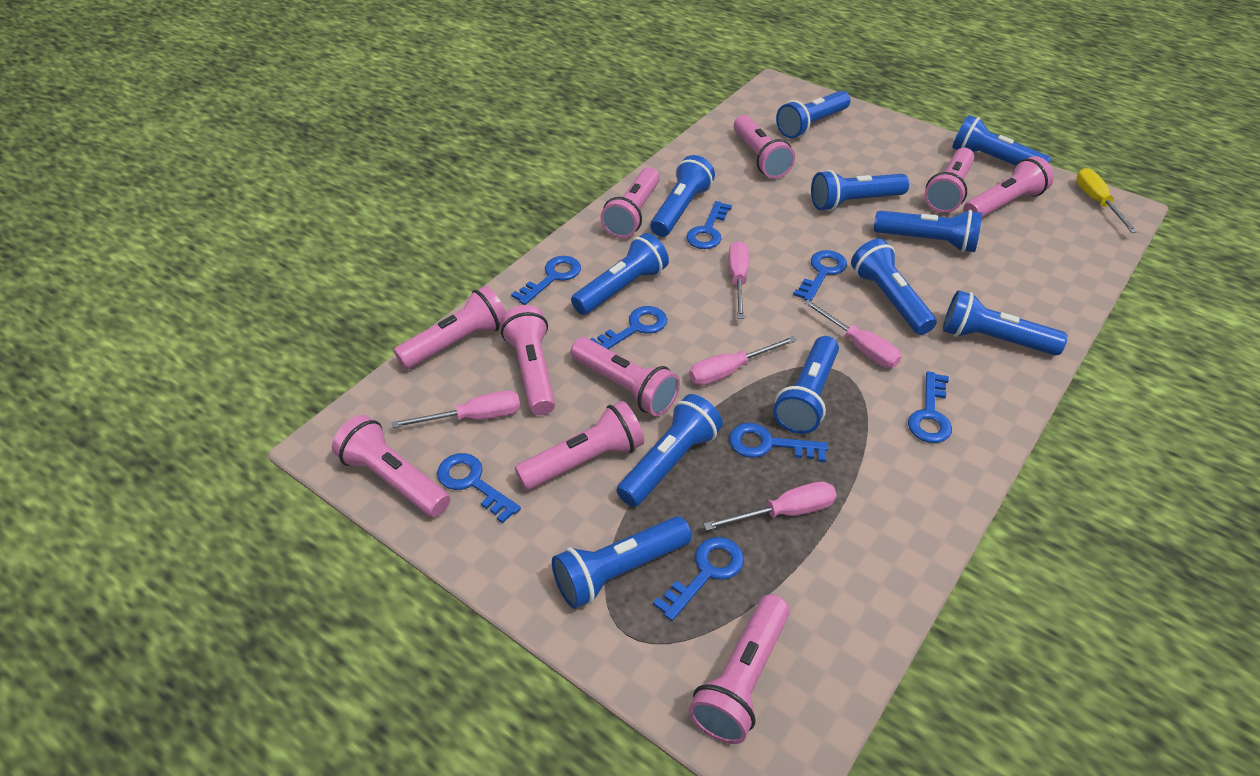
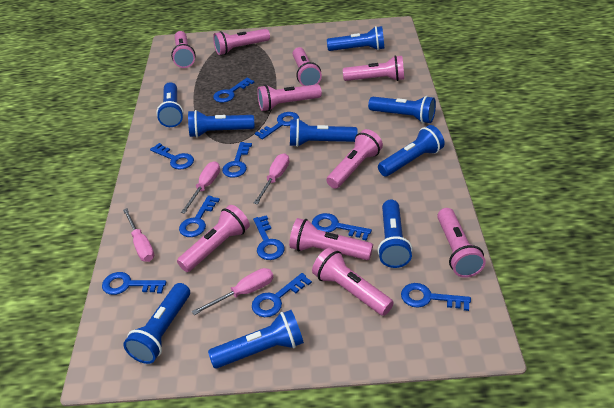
blue flashlight: [552,516,692,609] [571,233,669,315] [616,394,723,507] [650,155,715,237] [773,336,839,434] [776,91,850,138] [811,170,909,211] [851,239,937,335] [874,210,982,252] [943,290,1068,356] [952,115,1051,166] = 11 -> [123,283,190,364] [156,82,184,127] [188,110,254,138] [208,310,304,368] [290,119,358,147] [327,26,384,51] [368,96,436,123] [378,125,445,176] [378,200,413,268] = 9
blue key: [437,453,521,523] [511,256,581,305] [590,306,667,349] [653,537,744,621] [686,201,732,249] [729,423,828,462] [793,250,847,301] [908,371,952,443] = 8 -> [102,272,166,295] [150,143,194,170] [179,195,220,237] [213,78,254,103] [222,142,252,178] [252,273,312,317] [253,215,285,260] [255,112,299,140] [312,213,372,241] [401,283,471,311] = 10
pink screwdriver: [392,390,520,428] [689,336,797,385] [703,481,837,531] [728,241,749,319] [804,300,901,368] = 5 -> [123,208,154,262] [181,161,220,214] [192,268,274,315] [254,153,289,204] = 4
yellow screwdriver: [1076,168,1138,233] = 1 -> none = 0

